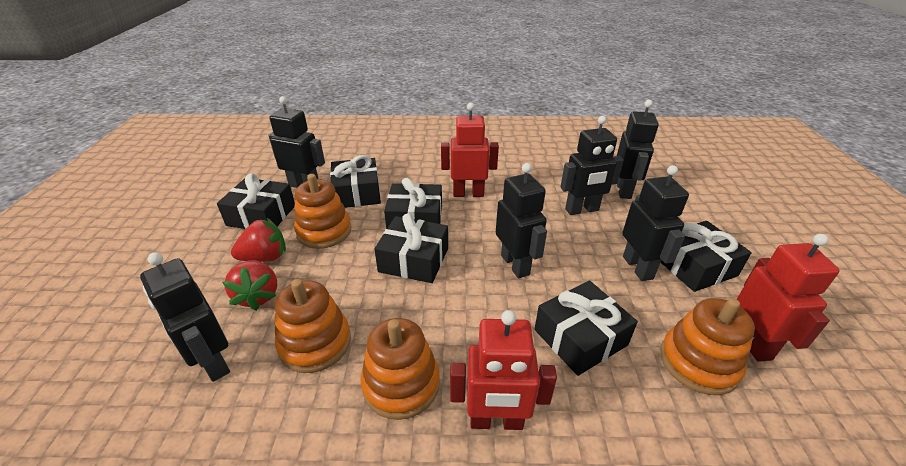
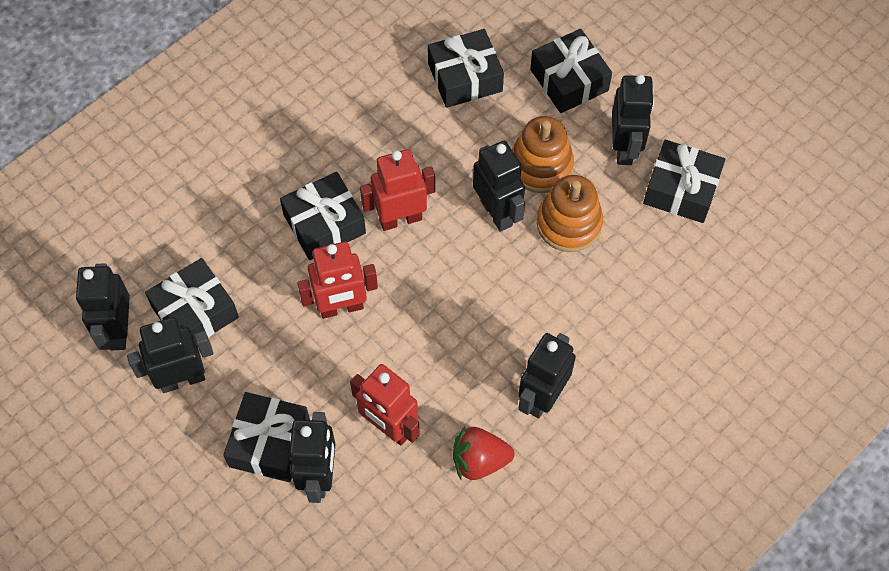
orange stacking toy: [275,279,351,373] [294,174,351,249] [361,318,440,420] [660,298,755,395] = 4 -> [512,116,574,193] [537,175,603,252] = 2
red strawberry: [222,260,277,311] [231,218,286,262] = 2 -> [453,426,515,480] = 1

